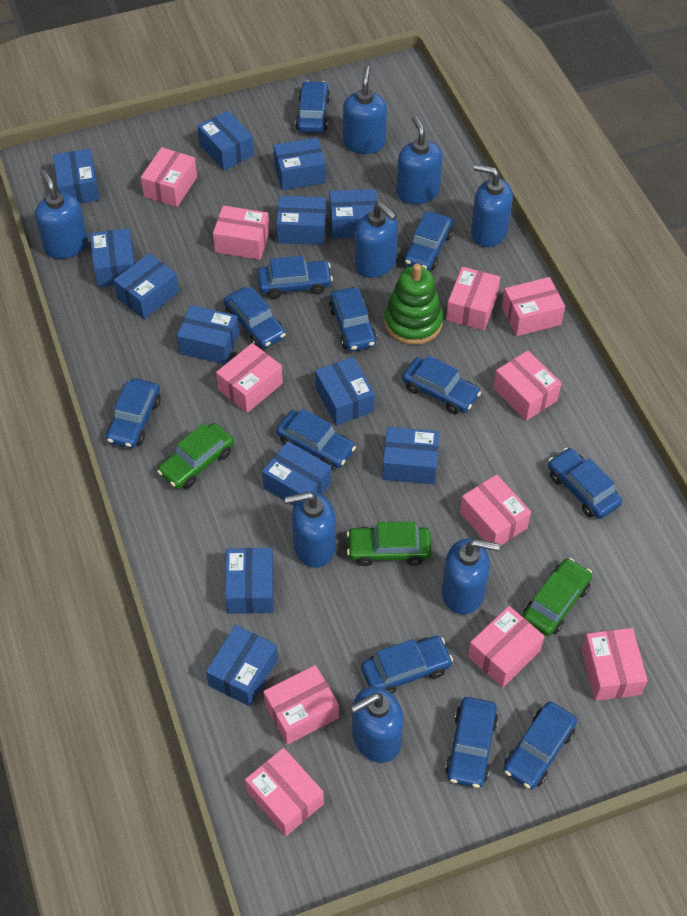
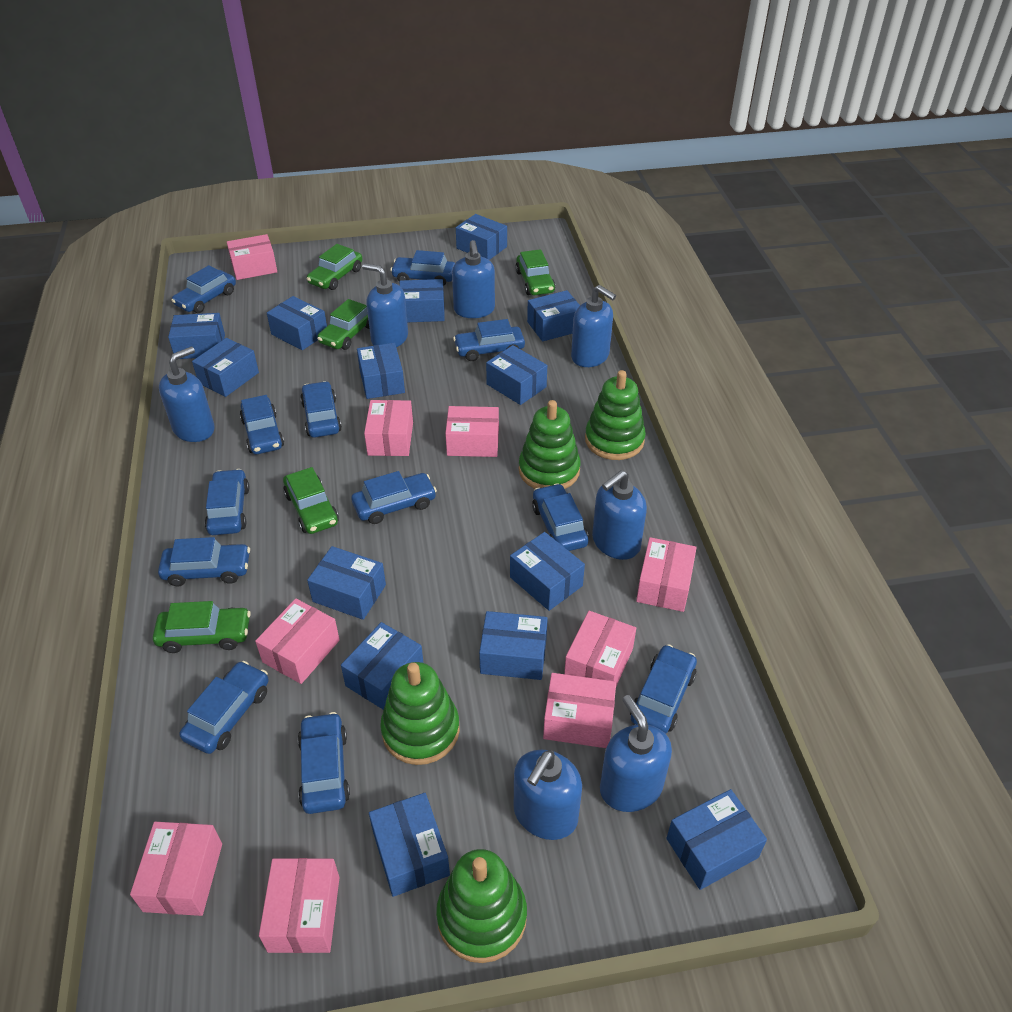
blue box: [53,149,100,204] [90,228,135,287] [114,253,179,319] [177,305,239,364] [197,111,254,170] [206,625,278,706] [225,548,274,614] [262,441,331,506] [273,138,326,190] [276,196,326,245] [315,357,375,426] [330,189,378,238] [382,427,440,484] = 13 -> [168,313,225,359] [192,338,259,397] [267,296,327,350] [307,546,386,620] [341,622,423,710] [357,343,405,399] [369,793,450,897] [399,279,445,322] [456,214,507,260] [479,611,548,680] [486,345,547,405] [510,532,585,611] [527,290,580,342] [666,789,767,890] = 14
blue soap dispenser: [35,170,88,259] [285,492,336,568] [343,66,387,154] [351,686,404,763] [355,202,398,278] [396,116,443,204] [442,539,500,615] [471,164,513,247] = 8 -> [159,347,215,442] [362,263,408,347] [452,240,495,318] [514,750,582,840] [571,285,616,367] [592,470,647,560] [600,695,672,812] = 7
green car: [157,423,234,489] [347,522,432,566] [523,558,592,636] = 3 -> [153,601,251,653] [283,467,339,534] [307,244,363,290] [317,299,369,350] [515,249,555,295] = 5
green stacking toy: [384,264,443,345] = 1 -> [380,662,460,765] [436,849,527,963] [519,400,581,489] [585,370,646,460] = 4
pink box: [141,147,197,207] [213,205,270,260] [216,343,283,413] [245,748,324,836] [263,665,339,745] [446,267,500,330] [460,474,531,546] [468,606,544,687] [493,350,561,421] [502,277,565,336] [581,628,648,701] = 11 -> [130,822,222,916] [227,234,277,280] [255,599,340,684] [259,858,340,953] [364,400,413,456] [445,406,499,457] [543,673,616,748] [564,611,636,686] [636,537,697,612] = 9

